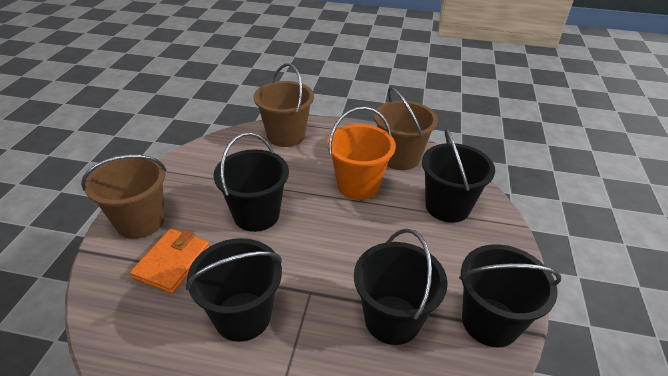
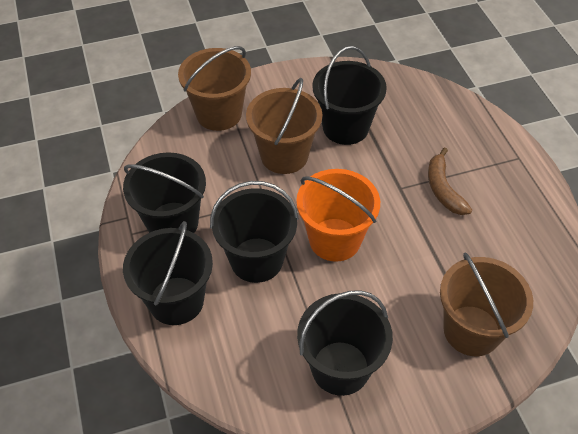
brown banana: none = 0 -> [428,147,472,215] = 1
orange wallet: [130,229,210,294] = 1 -> none = 0

